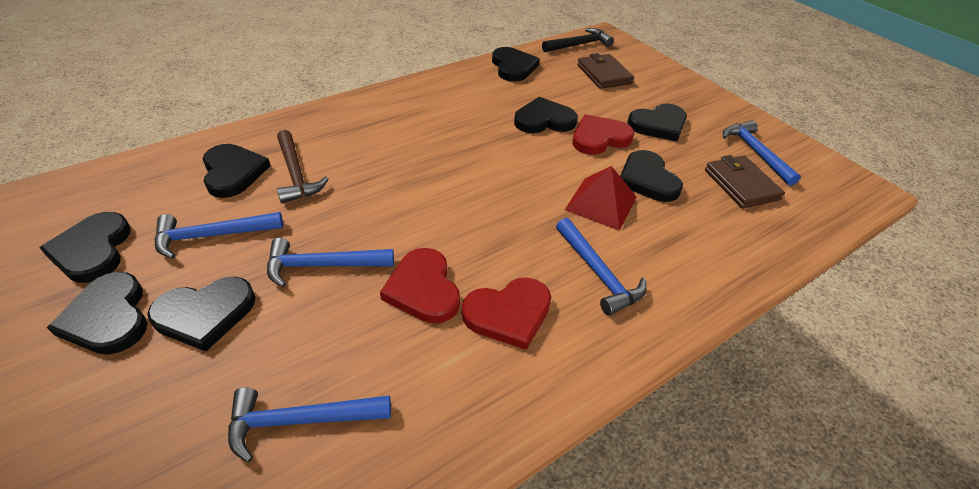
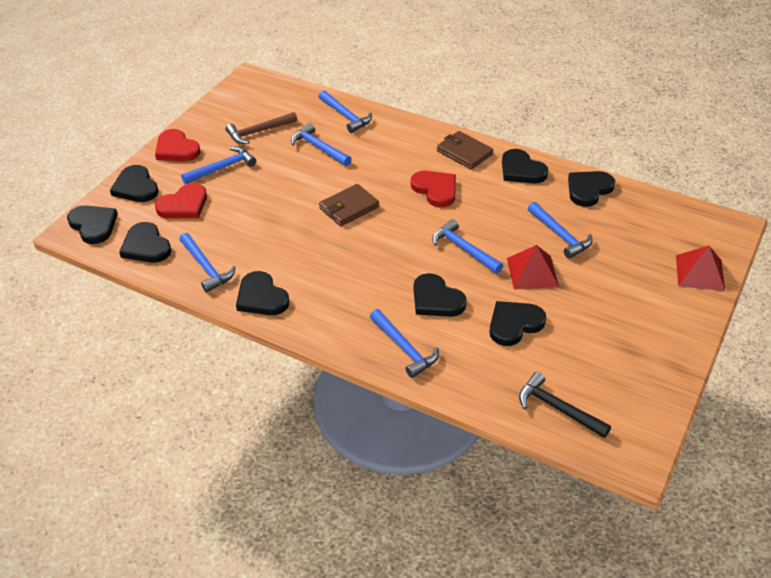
blue hammer: [155,212,283,259] [228,387,391,463] [267,238,394,287] [556,218,647,316] [723,120,801,186] = 5 -> [179,233,236,293] [181,146,256,184] [291,123,351,166] [318,90,372,133] [370,309,439,378] [432,219,503,273] [528,202,593,259] = 7
red pyramid: [565,166,637,231] = 1 -> [507,245,559,290] [676,246,725,291] = 2

